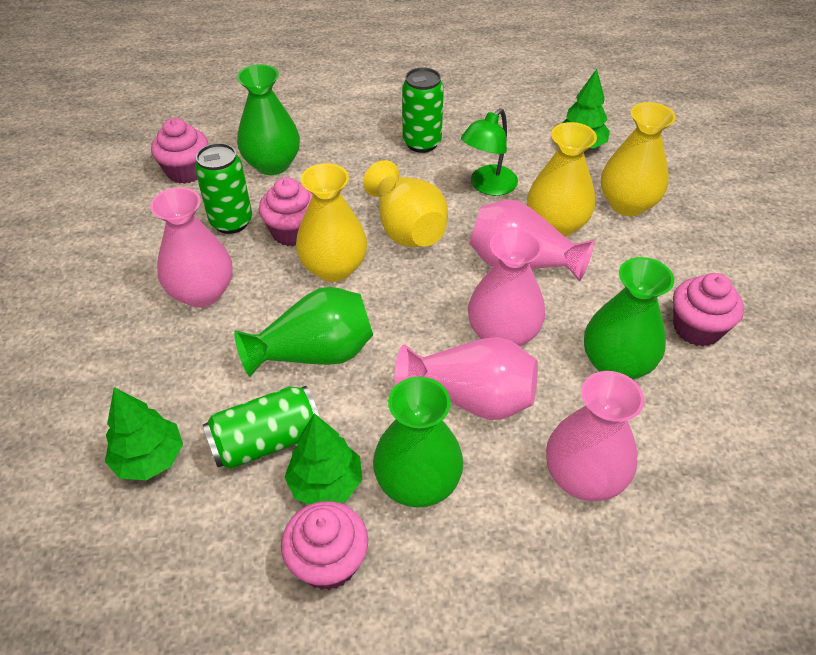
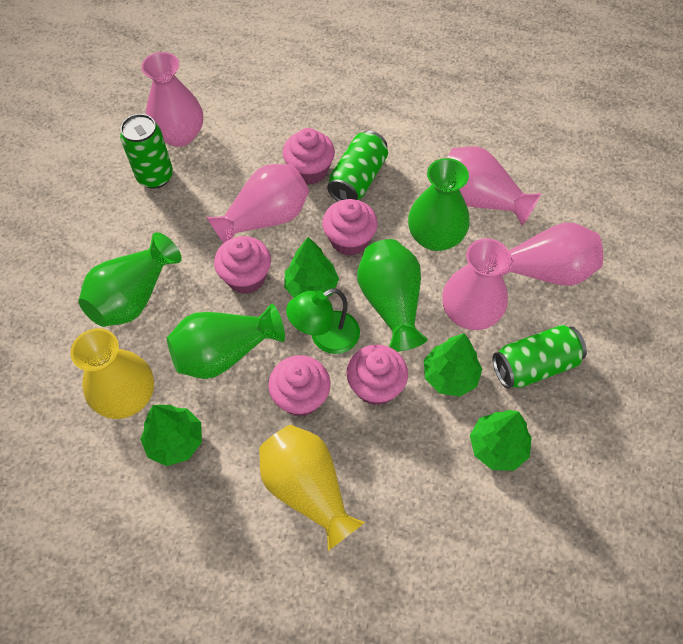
green tree: [105,387,183,480] [285,413,362,505] [563,69,610,148] = 3 -> [140,405,202,466] [284,237,339,298] [424,333,482,397] [470,410,532,471] = 4
pink cupcake: [151,118,208,184] [259,177,313,246] [281,501,368,590] [673,273,744,346] = 4 -> [214,236,271,294] [268,355,331,417] [283,128,335,185] [322,199,378,256] [346,345,408,405] = 5
yellow vase: [296,163,367,282] [363,160,448,248] [527,122,597,237] [601,102,676,216] = 4 -> [70,328,154,419] [259,425,365,551] = 2

